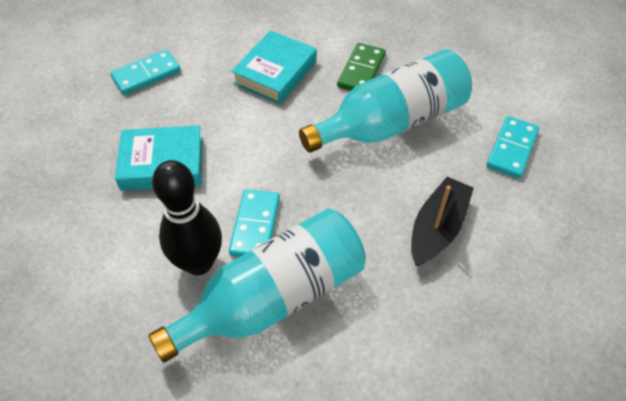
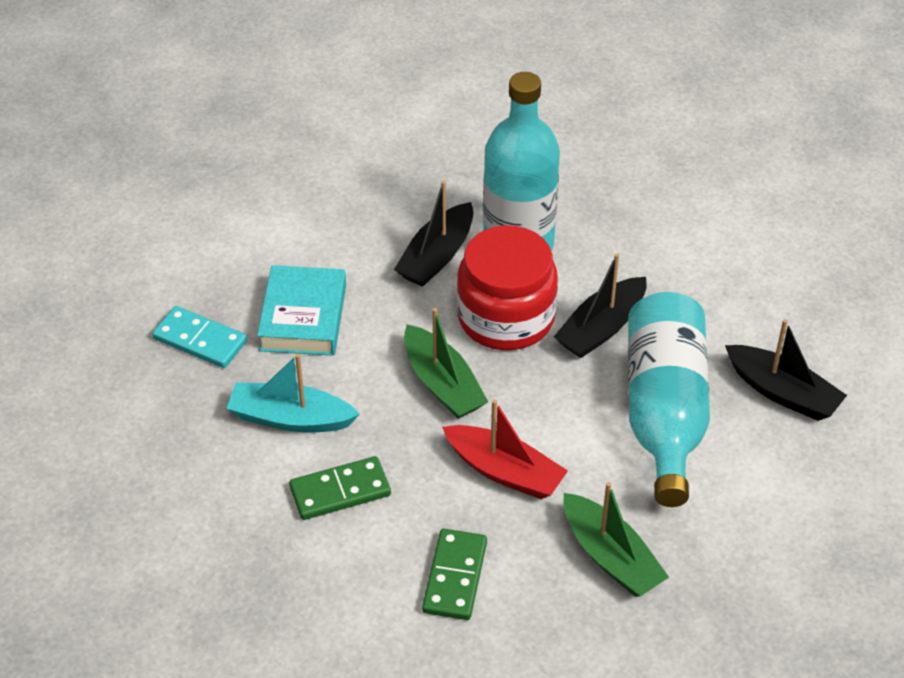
black boat: [411,177,474,266] = 1 -> [394,181,473,287] [554,253,647,358] [725,319,847,421] = 3
black bowling pin: [152,160,222,275] = 1 -> none = 0
green boat: none = 0 -> [404,308,488,419] [563,482,669,597] = 2
green domino: [337,43,386,91] = 1 -> [289,456,391,520] [422,529,487,620] = 2
red boat: none = 0 -> [442,399,568,499] = 1
red jar: none = 0 -> [457,225,558,350] = 1
turquoise boat: none = 0 -> [226,354,360,432] = 1
turquoise book: [115,125,203,191] [231,30,317,104] = 2 -> [257,265,346,356] = 1
turquoise domino: [110,50,181,95] [229,189,280,257] [487,116,539,178] = 3 -> [152,306,247,368] = 1

